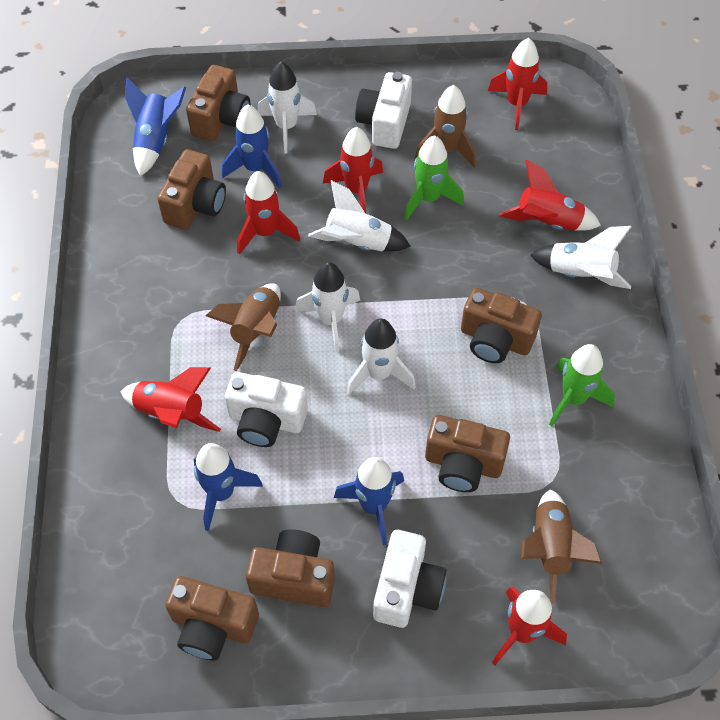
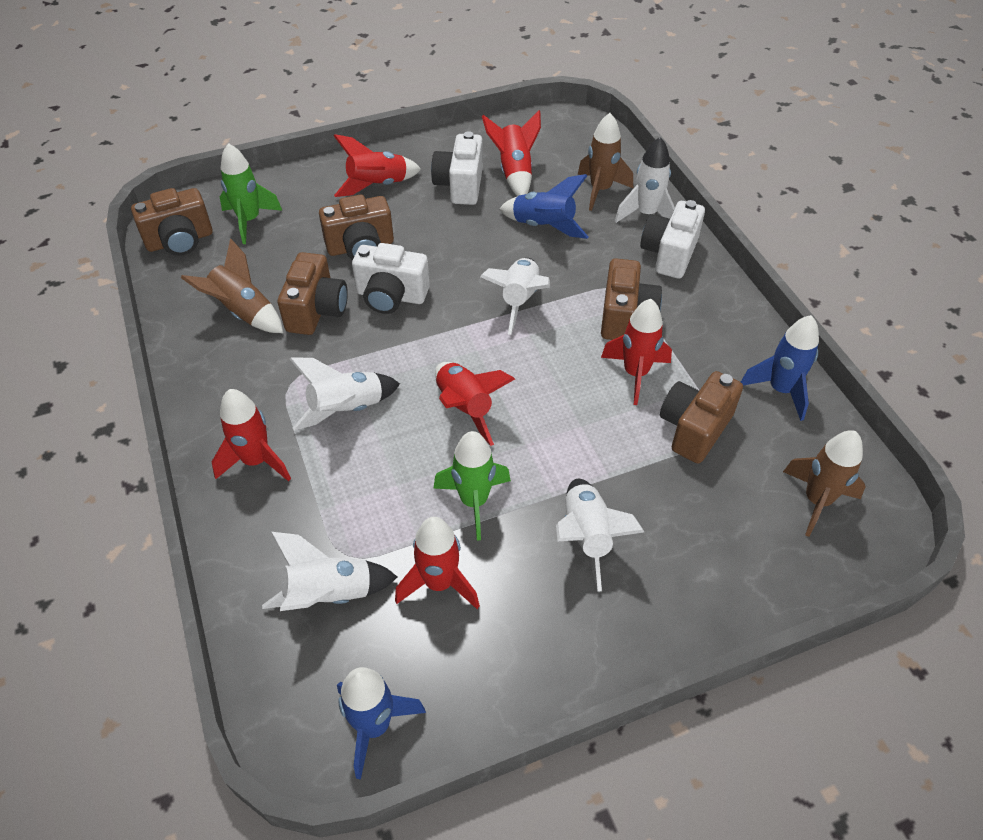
blue rocket: [125,78,186,177] [194,443,263,531] [222,104,282,188] [334,457,404,545] = 4 -> [337,667,426,780] [499,174,589,239] [741,315,819,421] = 3
brown camera: [157,149,226,230] [165,576,259,660] [186,65,250,141] [246,529,335,607] [425,415,510,492] [461,288,542,363] = 6 -> [131,188,213,256] [278,252,348,335] [319,195,394,260] [601,258,662,340] [660,371,743,463] = 5

